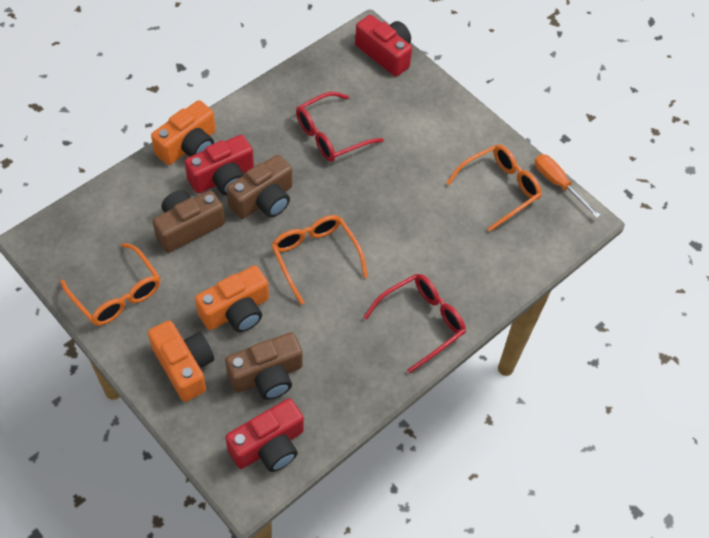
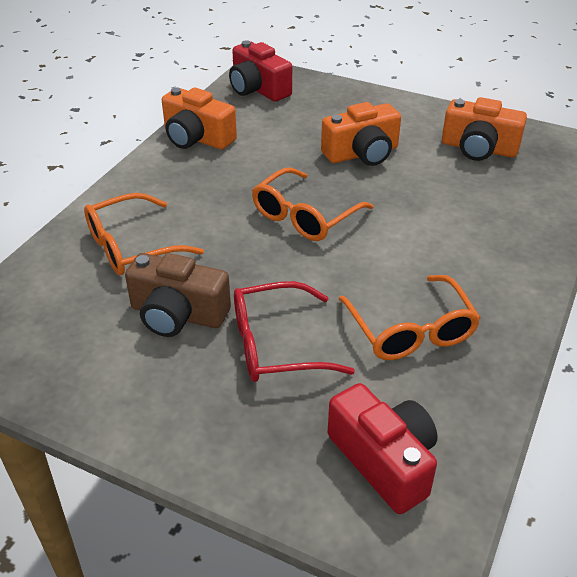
brown camera: [152,190,225,253] [225,332,303,400] [226,155,292,219] = 3 -> [125,253,231,337] = 1
orange screwdriver: [535,154,600,218] = 1 -> none = 0
red camera: [185,135,254,196] [225,398,304,472] [355,15,412,77] = 3 -> [229,40,292,102] [328,383,438,514] = 2
red glasses: [296,92,384,162] [363,274,466,373] = 2 -> [234,281,355,382] = 1

